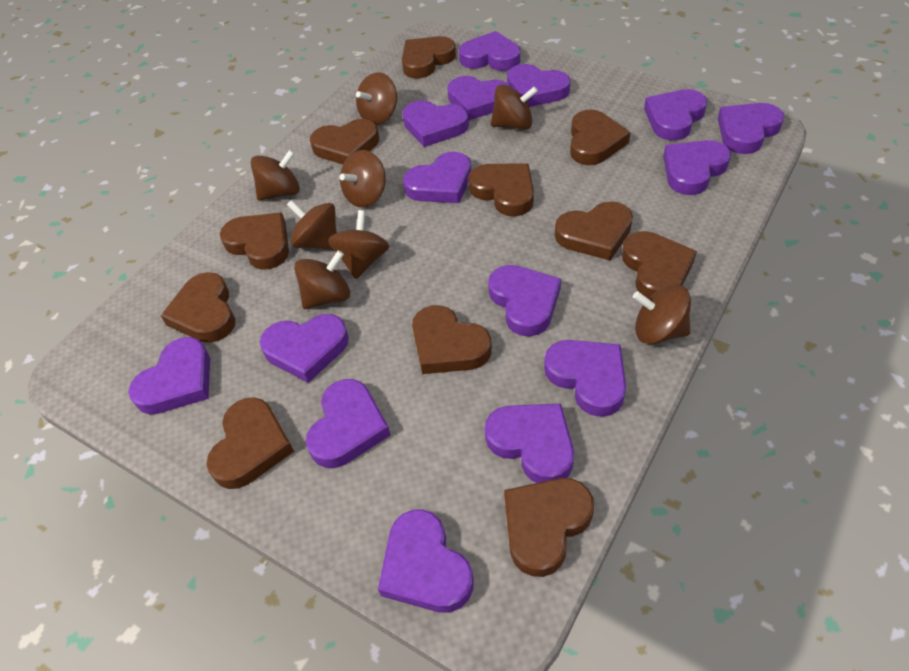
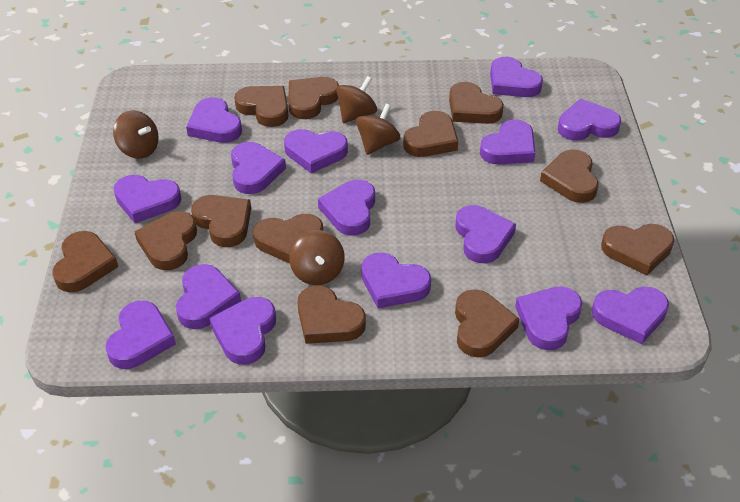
brown heart: [161,272,235,343] [206,397,294,489] [220,213,289,270] [310,119,379,164] [402,36,456,79] [412,305,492,374] [468,163,534,216] [504,478,594,577] [555,201,633,261] [570,110,630,165] [622,231,697,298] = 11 -> [52,231,118,292] [134,211,197,270] [191,195,251,247] [234,86,288,127] [253,214,323,264] [288,77,339,119] [297,286,366,344] [403,111,458,157] [449,82,504,124] [455,289,519,358] [540,149,598,203] [601,224,674,275] = 12
brown spinning top: [250,150,300,201] [287,200,337,250] [294,250,350,309] [328,210,389,279] [340,150,386,208] [356,72,397,125] [491,84,538,130] [633,284,691,344] = 8 -> [113,110,159,159] [289,230,345,285] [336,76,377,123] [356,104,400,155] = 4

